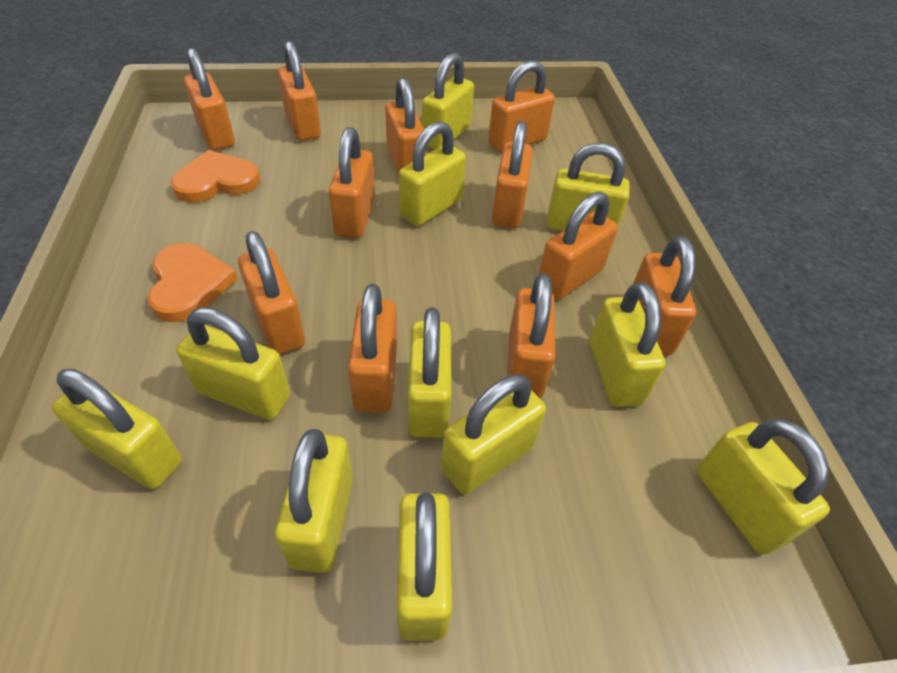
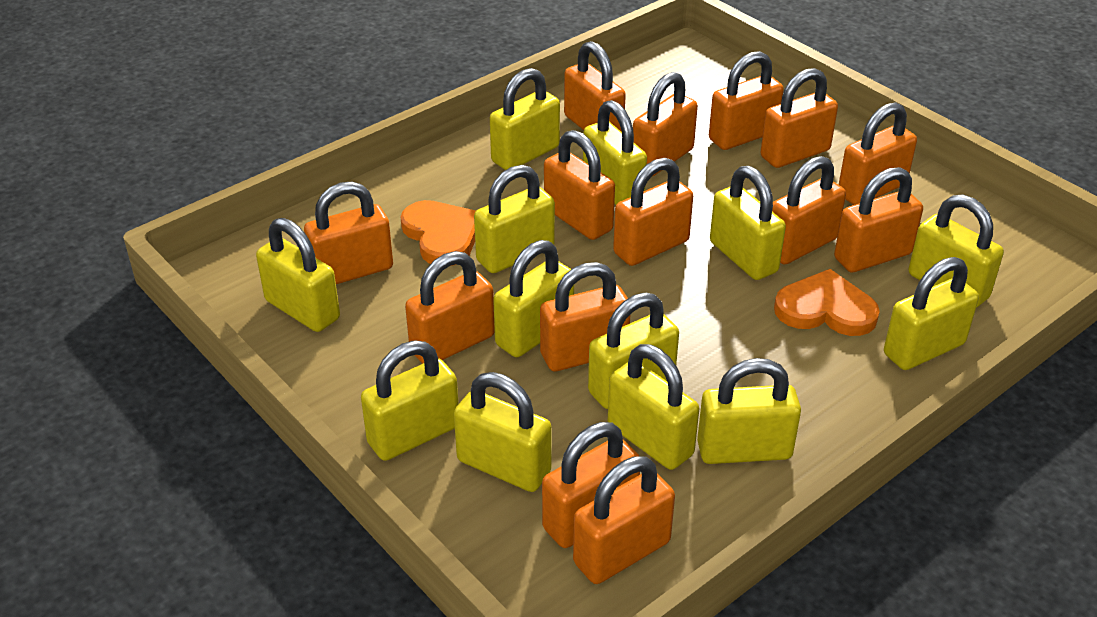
orange padlock: [184,48,235,150] [238,231,305,355] [278,41,321,141] [329,127,375,238] [348,284,397,413] [385,77,426,175] [488,61,555,153] [492,121,532,228] [507,273,556,398] [539,191,618,300] [633,236,696,355] = 11 -> [304,182,393,284] [405,251,495,364] [540,262,631,371] [542,422,640,548] [544,130,615,240] [564,41,626,132] [573,456,675,584] [613,158,693,266] [633,72,698,176] [709,51,784,150] [760,68,838,168] [772,156,846,264] [834,167,923,272] [839,102,917,205] = 14
yellow padlock: [52,369,182,489] [176,307,290,420] [275,429,353,573] [397,493,453,641] [399,121,466,226] [408,307,452,438] [422,53,474,149] [441,374,546,494] [546,143,630,234] [590,282,666,407] [697,419,830,555] = 11 -> [256,218,340,332] [361,341,459,461] [454,372,552,492] [474,165,555,273] [490,68,560,170] [493,240,574,357] [583,100,647,205] [588,293,679,409] [608,344,699,470] [697,358,801,464] [710,166,786,280] [884,257,979,370] [909,194,1004,308] = 13

